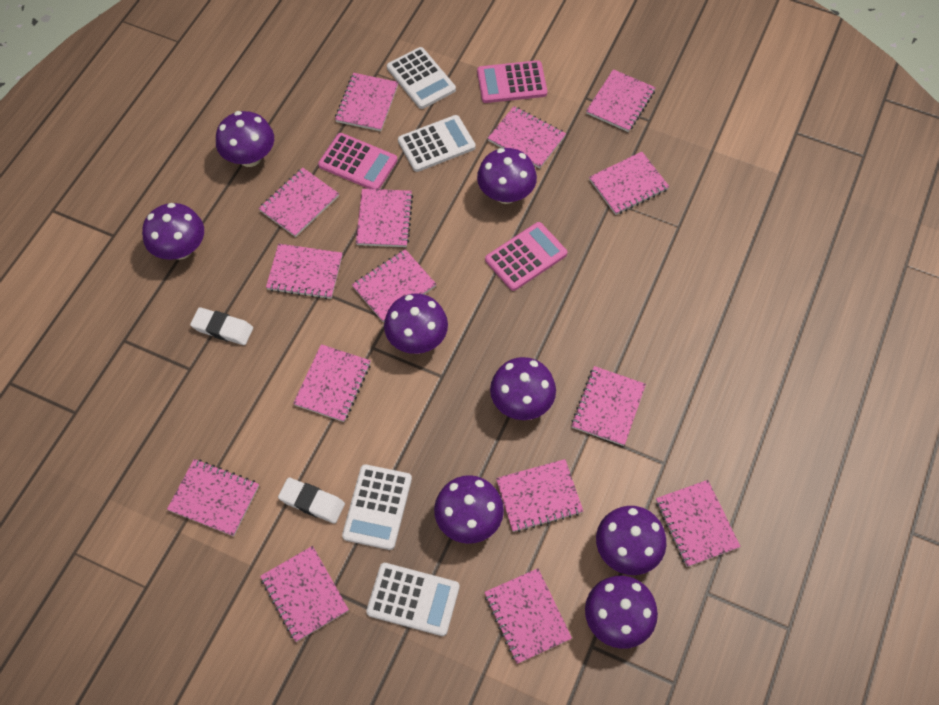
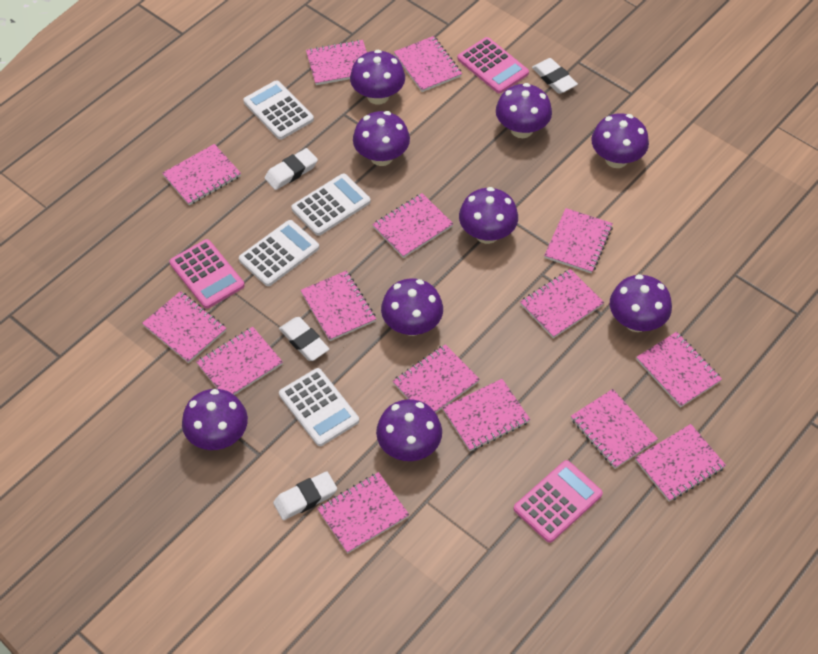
purple mushroom: [142,203,204,260] [216,111,274,167] [384,293,448,354] [434,475,504,544] [477,148,537,204] [490,357,556,420] [585,576,658,649] [596,506,667,575] = 8 -> [182,389,248,450] [350,50,405,105] [353,111,410,166] [376,399,442,461] [381,279,443,336] [459,187,518,244] [496,83,552,138] [591,113,649,168] [610,274,672,332] = 9
white eraser: [190,307,253,345] [278,478,345,524] = 2 -> [265,148,318,190] [273,471,337,520] [279,317,329,361] [532,58,578,94] = 4

